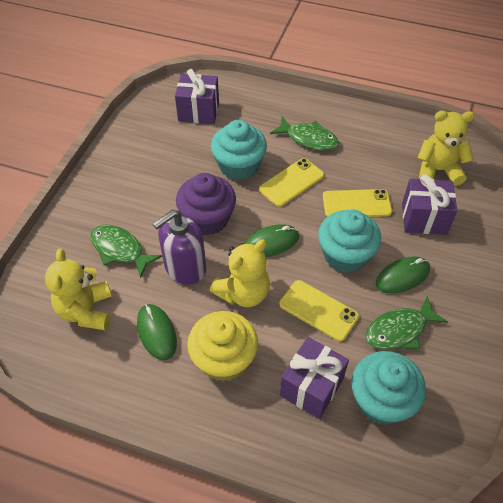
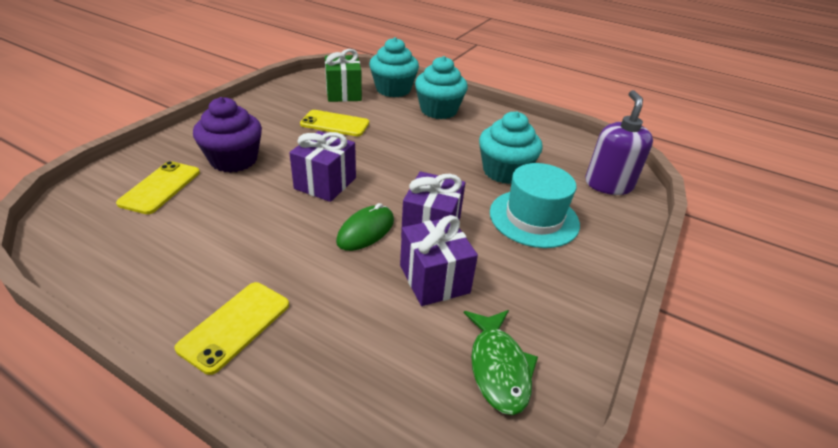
green fish: [90,225,162,278] [270,117,339,151] [366,296,448,350] = 3 -> [464,310,538,415] = 1
green gift: none = 0 -> [325,49,362,102] = 1
green mouse: [137,304,177,360] [245,224,299,257] [376,256,430,293] = 3 -> [336,203,394,251] = 1
turquoise hat: none = 0 -> [490,163,580,248] = 1
yellow cupcake: [187,311,258,382] = 1 -> none = 0
yellow teddy bear: [45,248,112,331] [210,239,270,307] [418,111,475,186] = 3 -> none = 0

